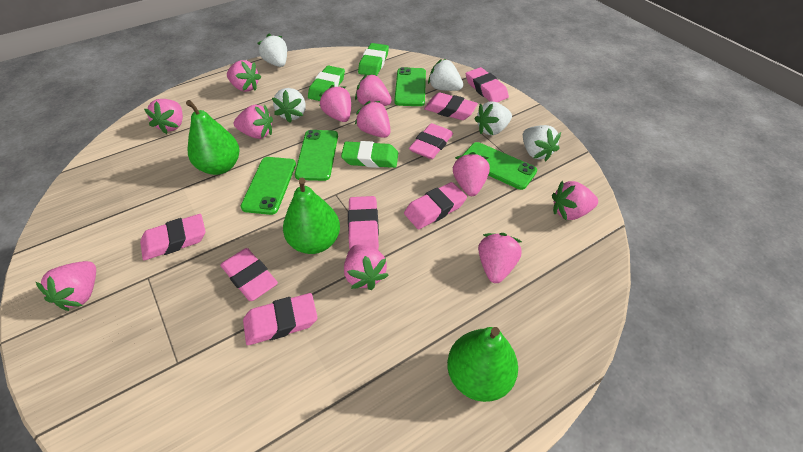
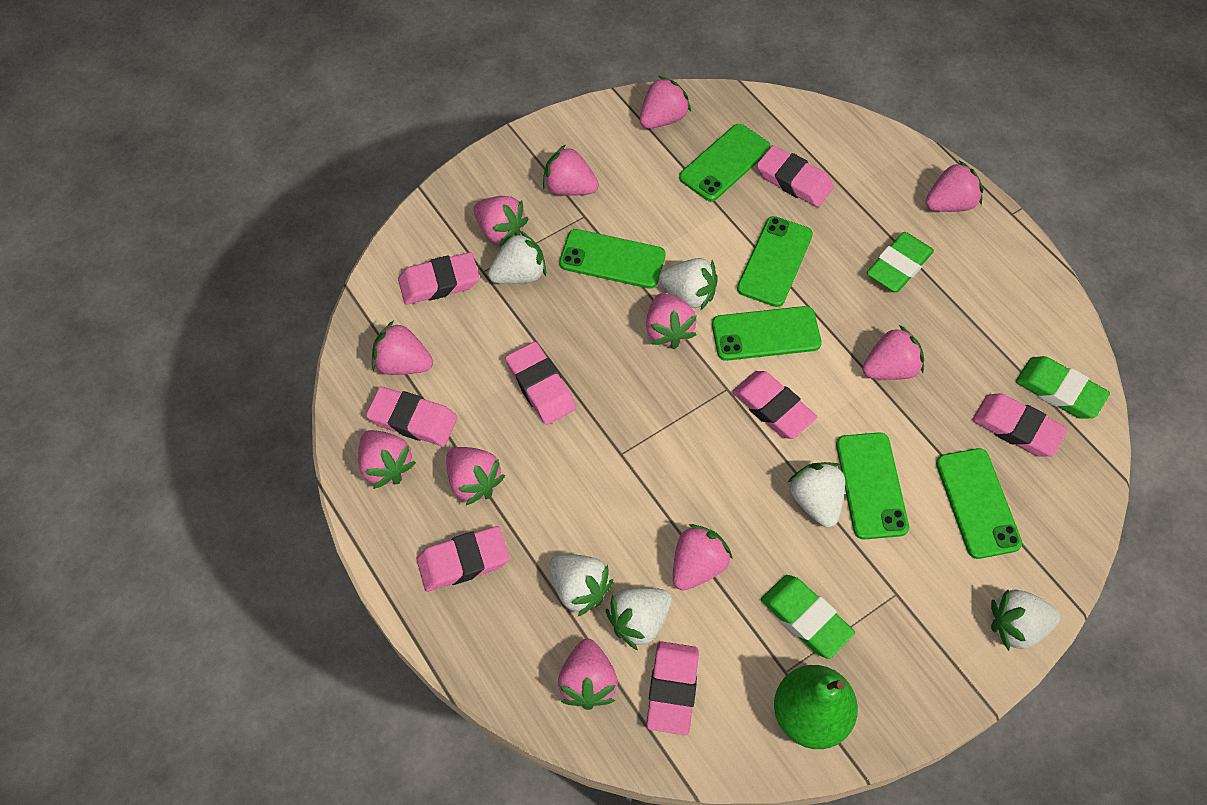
green pear: [186,100,239,175] [283,178,340,254] [447,327,518,402] = 3 -> [774,665,858,749] = 1
green phone: [240,157,296,215] [295,130,338,181] [394,67,426,106] [463,142,537,190] = 4 -> [559,229,666,289] [679,124,771,201] [712,306,822,361] [737,216,813,307] [836,433,909,540] [936,448,1022,559] = 6
white strawberry: [257,34,287,67] [272,88,306,123] [428,59,463,91] [474,101,512,135] [523,125,561,161] = 5 -> [488,231,546,284] [549,554,613,616] [606,588,672,650] [659,258,718,311] [787,462,845,528] [991,590,1060,651] = 6

